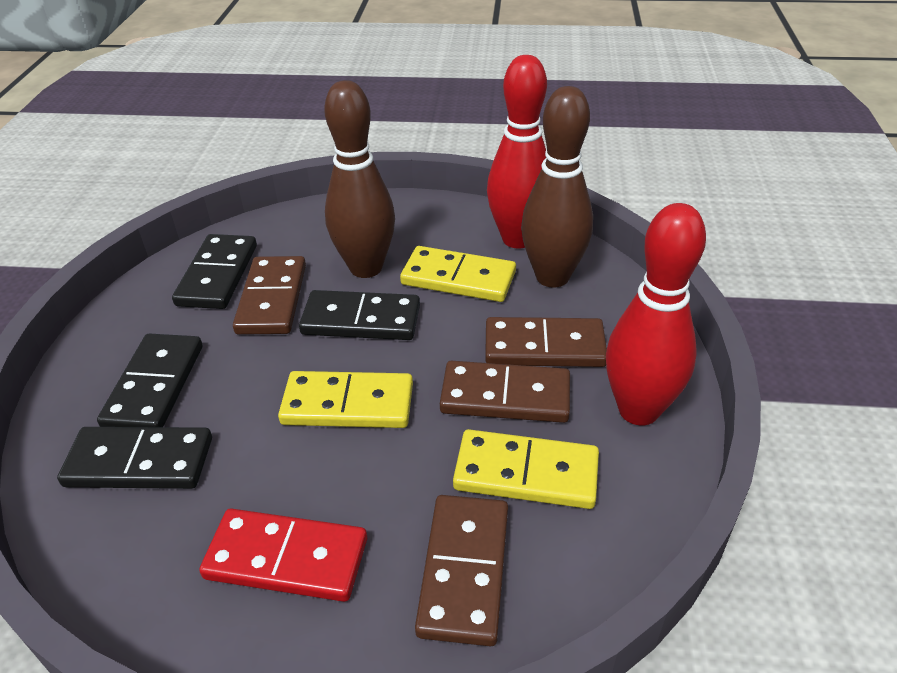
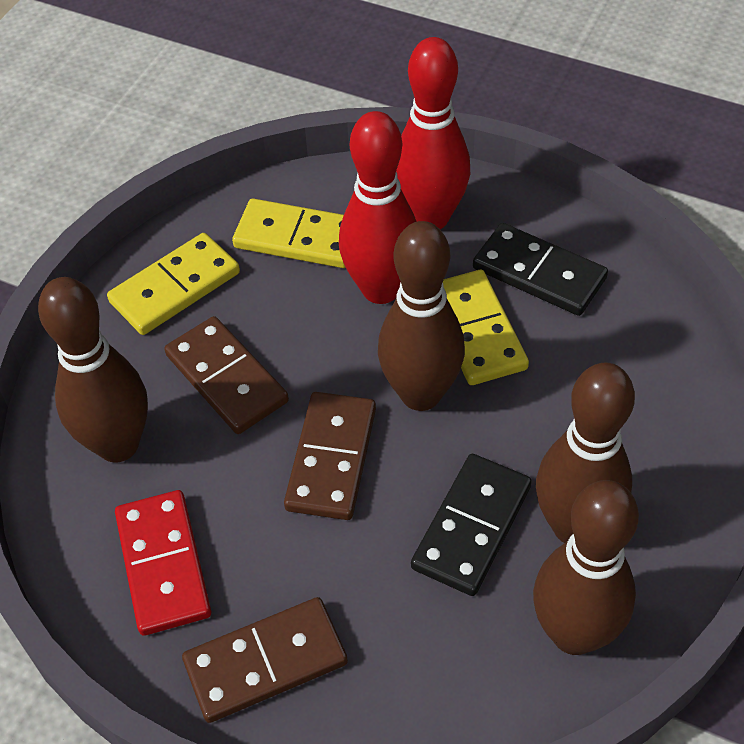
black domino: [57,427,212,489] [97,334,203,427] [172,234,257,309] [299,290,420,340] = 4 -> [411,454,532,596] [473,223,608,316] = 2
brown bowling pin: [325,80,395,278] [521,86,593,288] = 2 -> [38,277,148,462] [378,221,465,411] [533,480,639,655] [536,362,635,543] = 4
brown domino: [233,256,306,335] [415,495,508,646] [440,361,570,423] [485,317,607,367] = 4 -> [164,316,289,434] [182,597,348,723] [284,392,376,520] = 3

